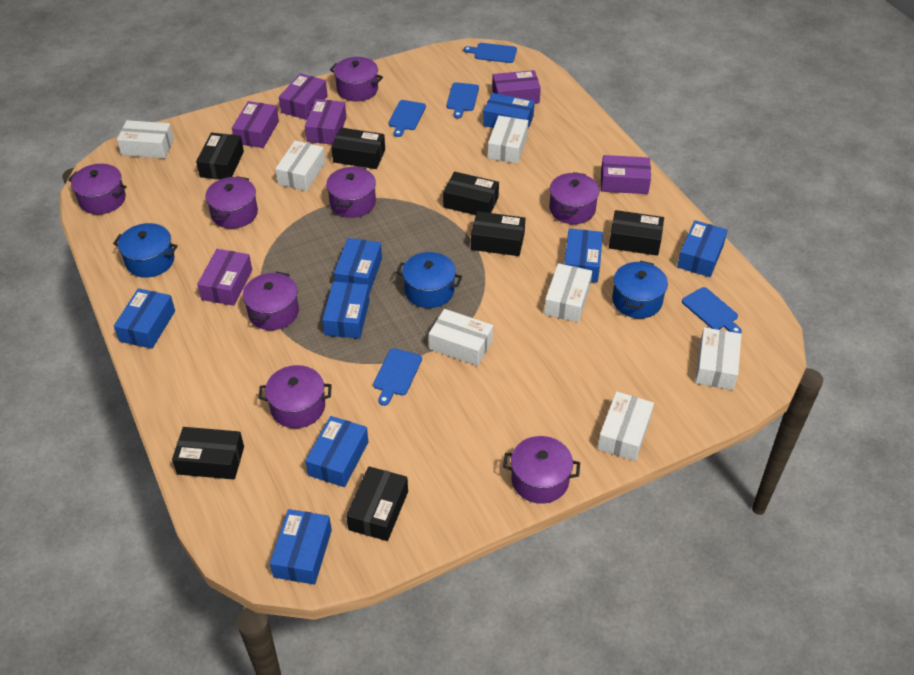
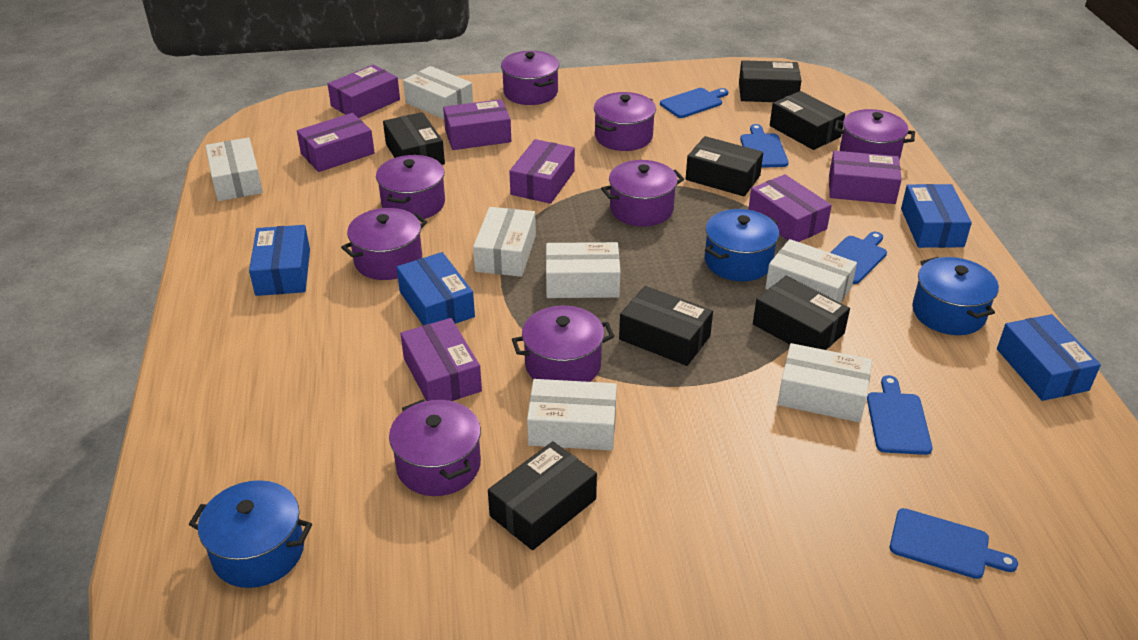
blue box: [114,288,175,349] [270,509,332,585] [305,416,369,487] [322,281,370,339] [334,238,382,294] [483,93,535,128] [564,228,603,283] [677,220,728,277] = 8 -> [249,225,310,296] [397,252,475,325] [901,184,972,248] [997,314,1101,401] = 4
purple box: [197,249,252,306] [232,101,279,148] [279,73,328,120] [305,99,347,144] [492,70,541,104] [601,155,651,194] = 6 -> [297,113,375,172] [328,64,400,118] [400,318,482,401] [443,99,511,150] [509,139,575,204] [748,174,832,242] [829,151,901,204] = 7

